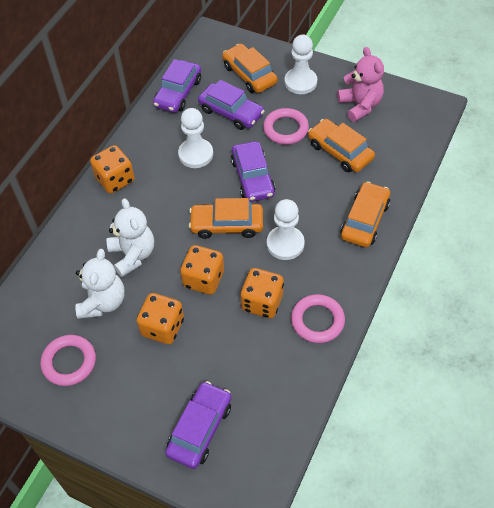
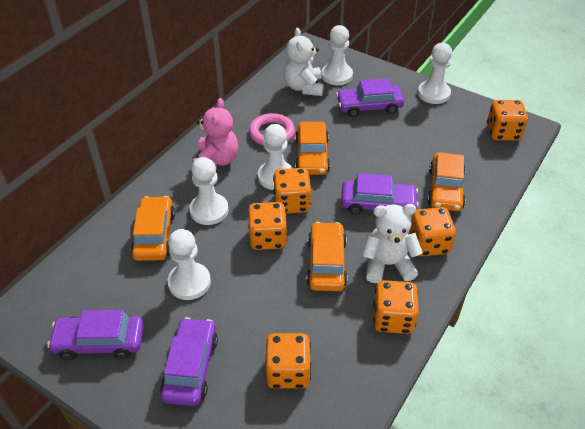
orange dice: [90,145,134,194] [137,293,184,344] [180,245,224,295] [240,268,284,318] = 4 -> [248,202,287,250] [265,333,311,388] [273,168,311,213] [373,280,419,334] [409,207,456,256] [487,100,528,140] = 6
pink ring: [41,335,96,386] [263,108,309,145] [291,294,345,343] = 3 -> [249,113,295,145] = 1
white pawn: [178,108,213,168] [267,199,304,260] [284,35,317,94] = 3 -> [167,229,211,300] [189,157,229,225] [258,124,293,190] [321,25,353,85] [418,43,452,104] = 5

